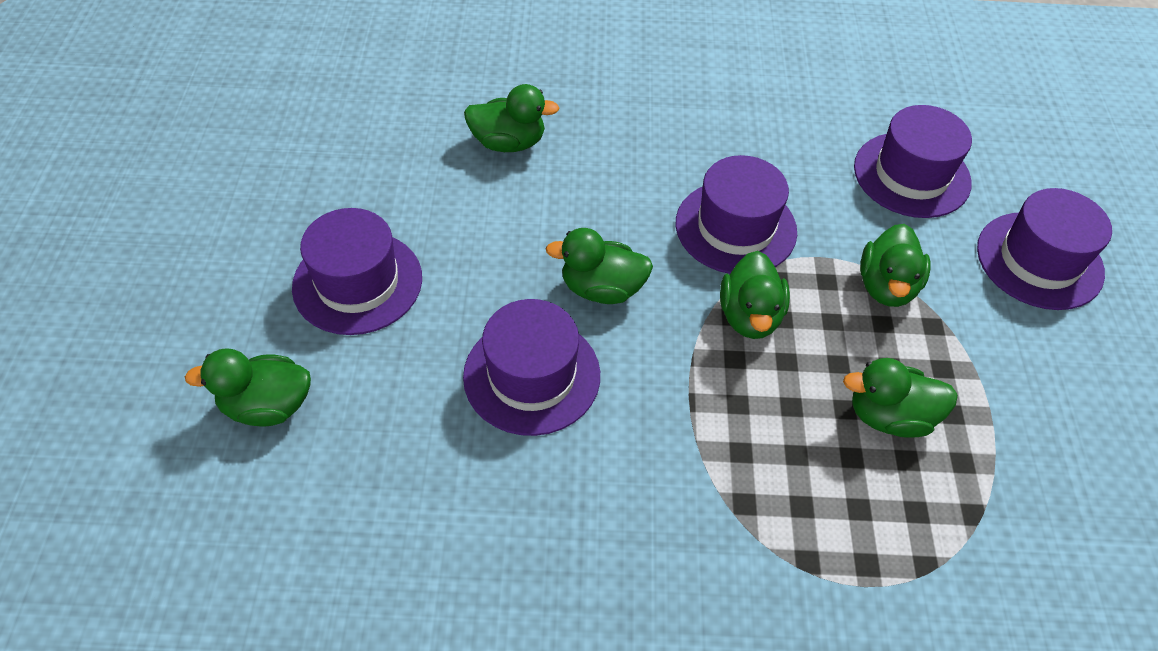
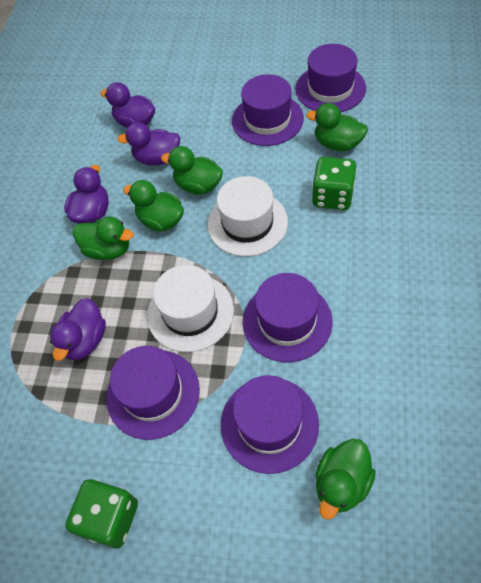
green dice: none = 0 -> [65,479,138,549] [312,157,357,210] = 2
green duck: [185,348,311,426] [464,84,560,152] [546,228,653,304] [720,251,790,339] [843,358,958,438] [860,224,931,307] = 6 -> [73,217,133,260] [123,180,184,232] [161,146,223,195] [306,103,368,151] [315,438,376,520] = 5
purple duck: none = 0 -> [50,298,106,361] [64,165,109,224] [100,82,155,128] [117,122,180,166] = 4
white hat: none = 0 -> [147,265,234,352] [208,176,288,256] = 2

